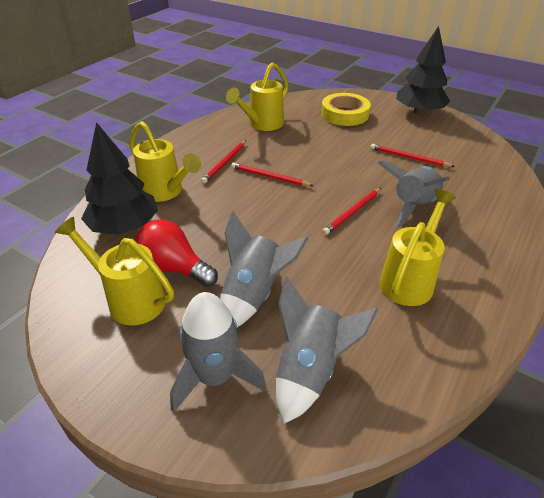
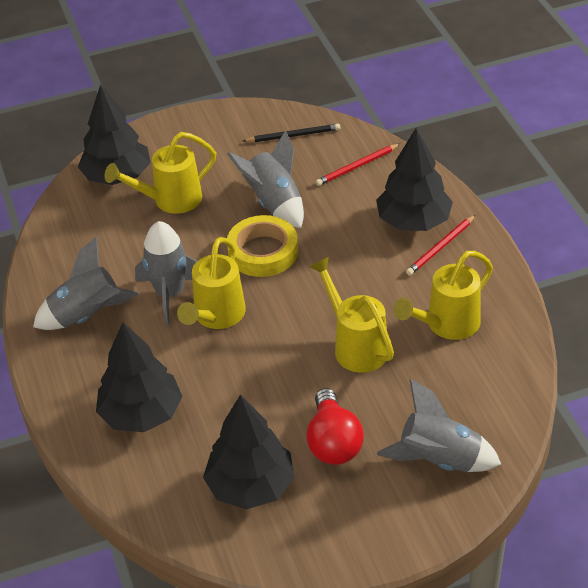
black pencil: none = 0 -> [243,124,340,142] = 1
black tree: [81,122,158,235] [396,26,450,115] = 2 -> [78,84,151,185] [96,322,182,432] [203,395,295,509] [376,128,453,231] = 4
red pencil: [201,140,246,184] [231,162,313,186] [323,188,381,235] [370,144,455,167] = 4 -> [316,144,400,186] [406,215,476,276] = 2

